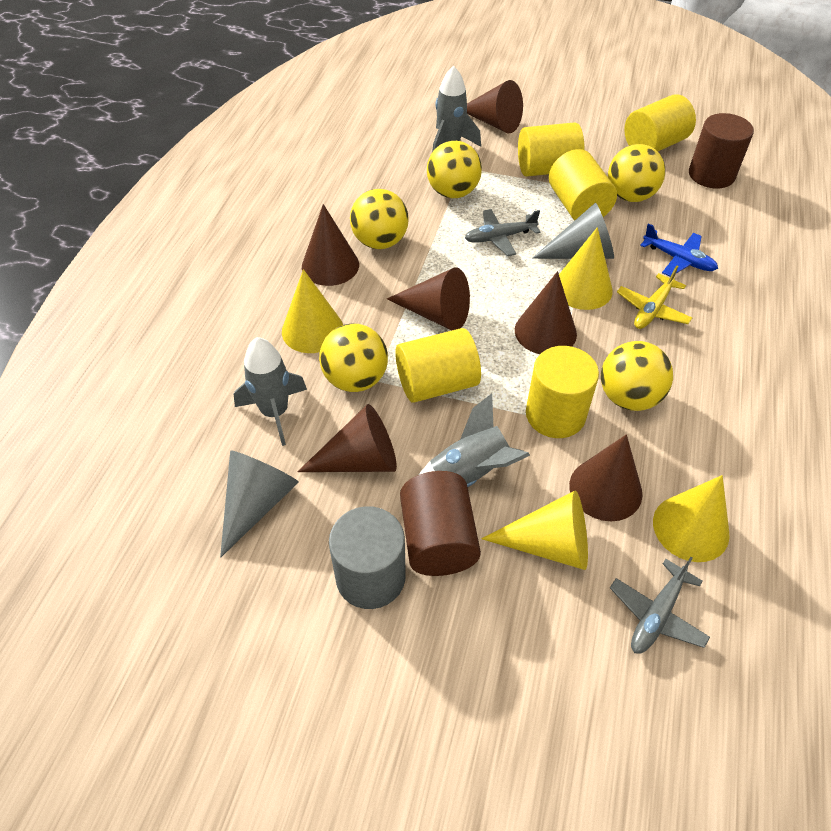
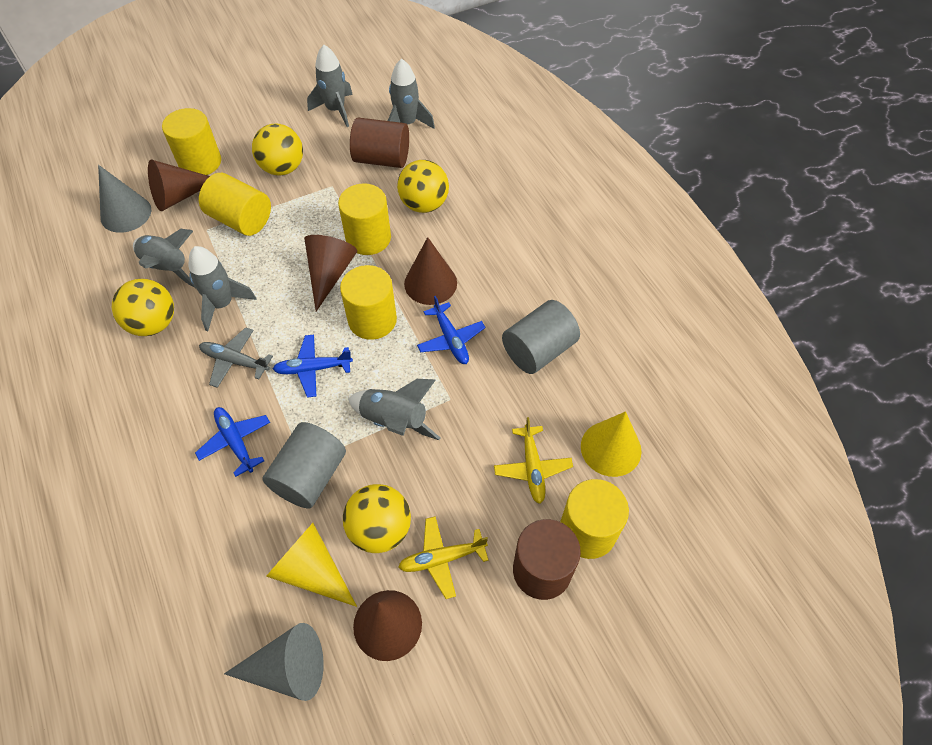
blue plane: [640,223,718,276] = 1 -> [195,407,270,477] [273,335,353,398] [417,296,486,364] = 3
brown cone: [297,404,397,472] [302,204,359,286] [387,268,470,330] [467,80,523,133] [515,271,577,354] [569,434,642,521] = 6 -> [148,160,210,211] [304,235,357,311] [353,590,422,661] [404,237,457,305] = 4
grey cylinder: [329,506,406,609] = 1 -> [262,422,346,509] [502,300,580,374] = 2
grey plane: [465,209,541,256] [610,557,710,654] = 2 -> [199,327,273,388] = 1
grey rocket: [234,337,307,446] [419,394,530,487] [432,66,481,152] = 3 -> [133,229,195,288] [188,246,257,331] [307,45,353,127] [348,379,440,440] [388,58,435,129] = 5
yellow ball: [319,323,388,392] [350,189,408,249] [427,141,482,198] [601,341,673,411] [608,144,665,202] = 5 -> [112,279,174,336] [252,124,303,176] [343,484,411,553] [397,160,449,213] = 4
yellow cone: [282,269,343,353] [481,490,588,570] [559,227,613,310] [653,475,730,562] = 4 -> [266,523,357,607] [581,411,641,477] = 2
yellow plane: [617,266,692,329] = 1 -> [398,516,489,599] [494,417,573,504] = 2

